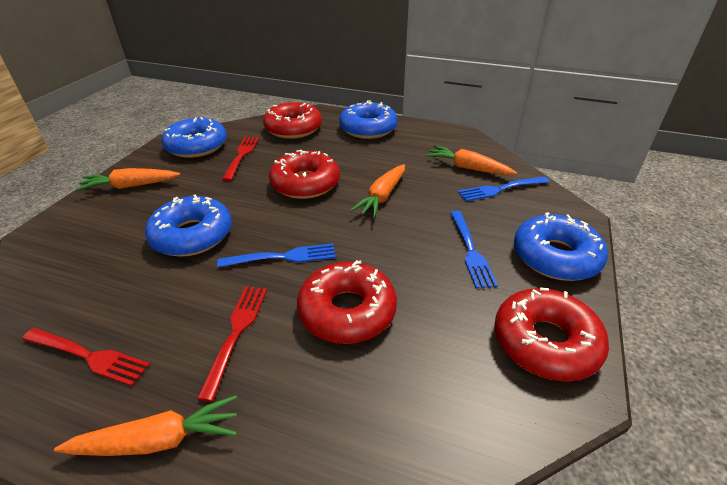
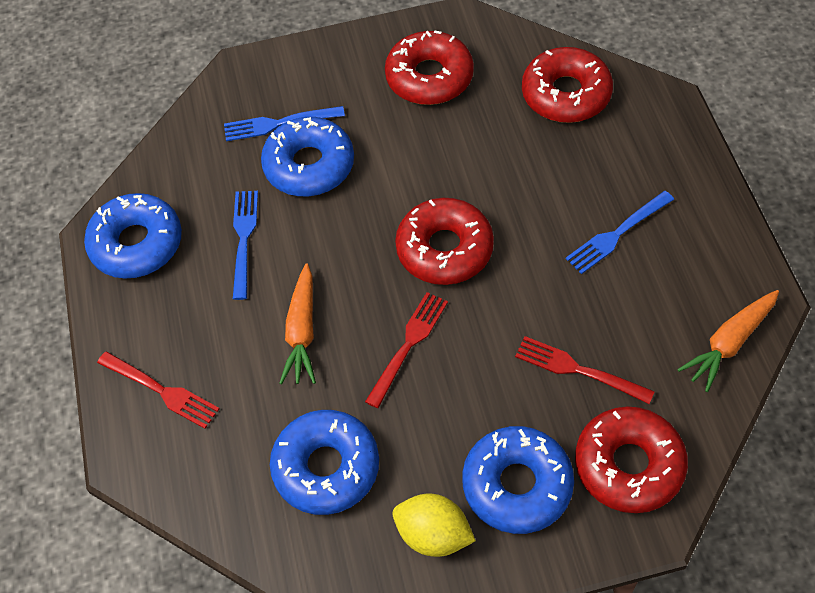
orange carrot: [54,395,237,456] [76,168,180,191] [350,164,405,218] [426,145,517,175] = 4 -> [279,263,316,384] [677,290,779,392] = 2
yellow lemon: none = 0 -> [393,494,476,557] = 1

